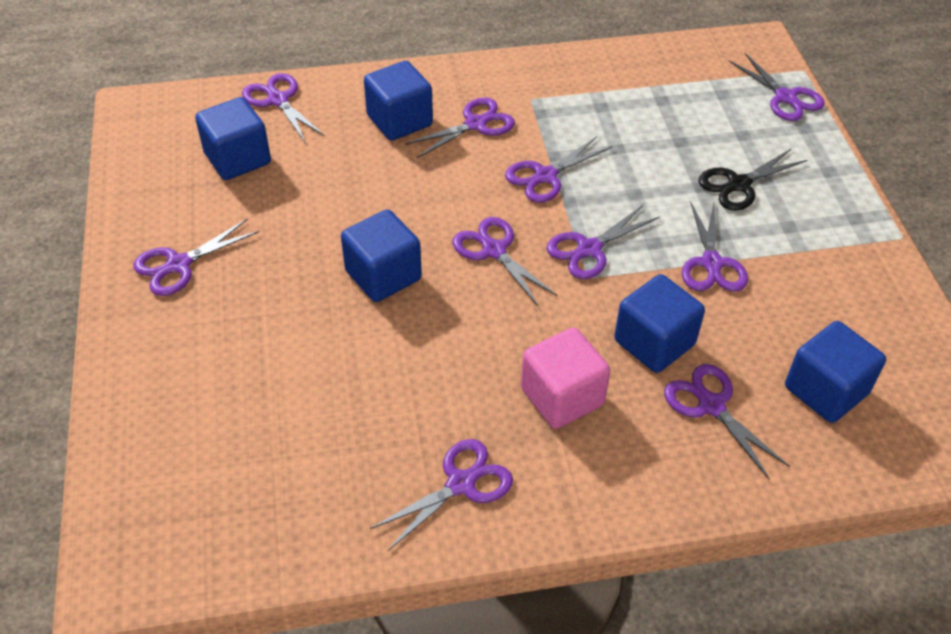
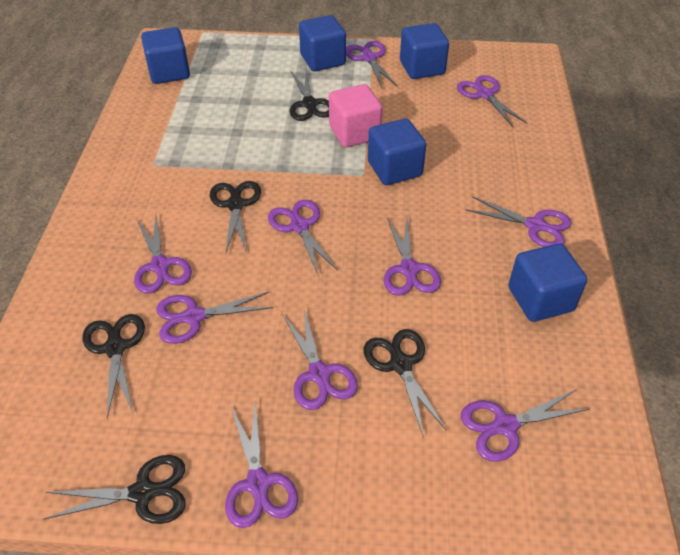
black scissors: [698,148,807,211] = 1 -> [43,455,186,524] [83,314,145,418] [210,181,261,254] [290,68,329,121] [364,329,447,438] = 5

